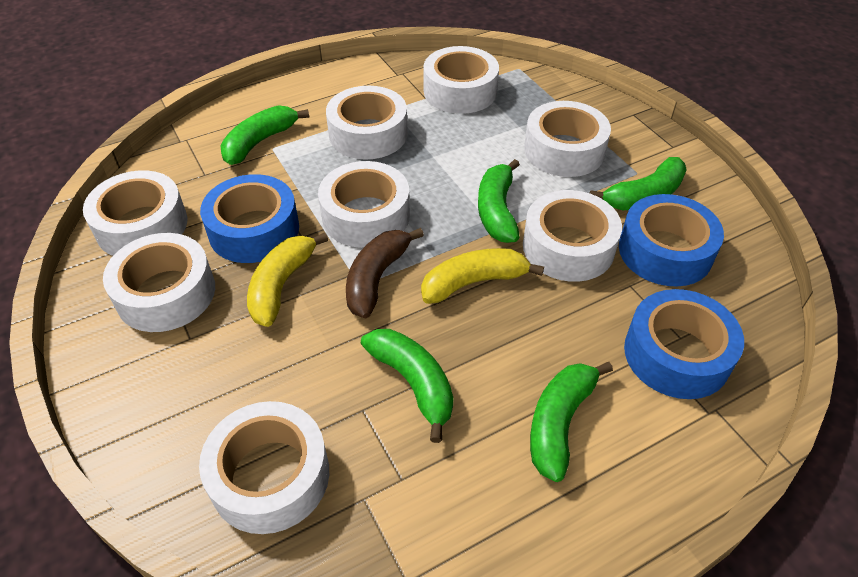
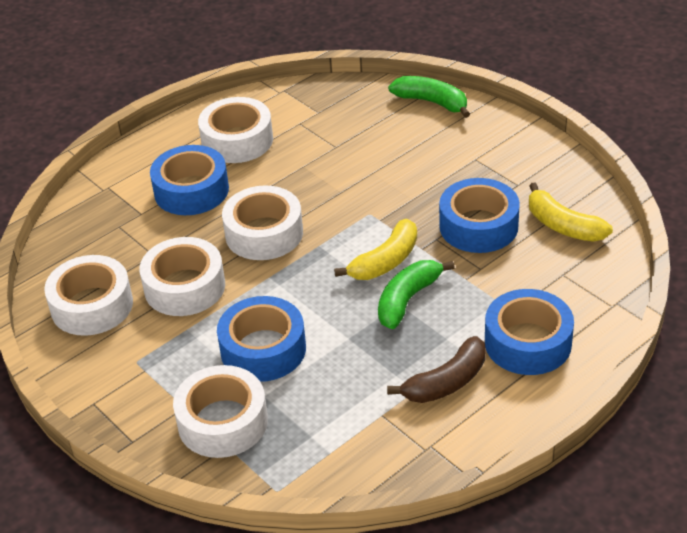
blue tape: [200,174,299,263] [619,194,724,287] [624,289,744,399] = 3 -> [150,145,229,215] [217,296,306,382] [439,178,520,253] [485,289,574,375] = 4
green banana: [220,105,309,165] [361,329,453,443] [478,159,520,243] [530,362,613,482] [590,157,687,210] = 5 -> [378,260,455,329] [388,76,470,118] = 2
white tape: [83,170,187,256] [103,233,215,332] [199,401,329,534] [318,161,410,248] [326,86,408,160] [423,46,499,114] [523,190,622,282] [524,101,611,177] = 8 -> [44,255,133,336] [139,237,225,316] [173,365,268,458] [198,97,273,163] [222,185,303,260] = 5

